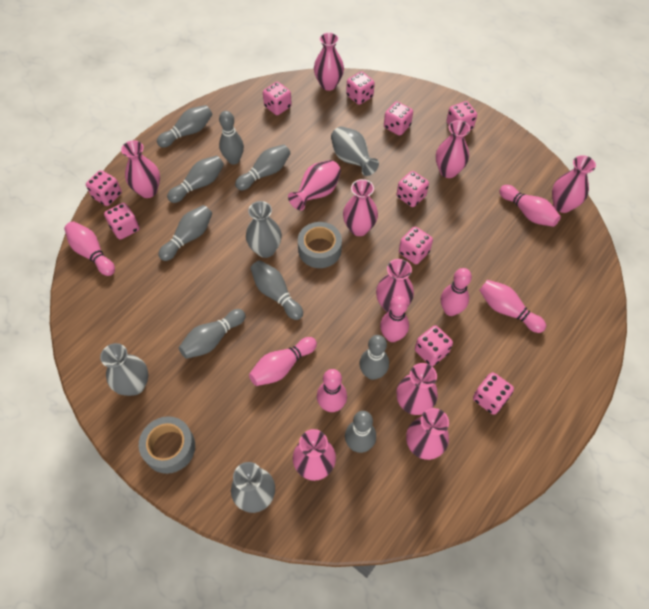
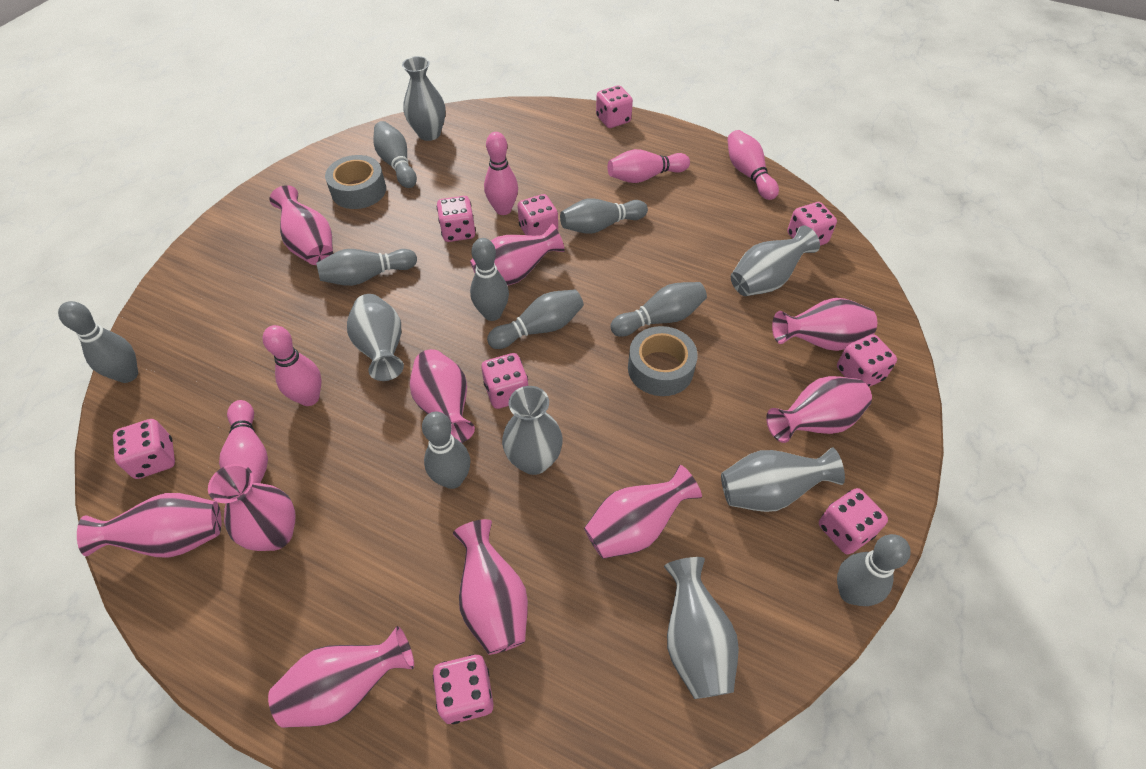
grey vase: [100,343,148,396] [231,462,275,513] [246,201,282,258] [331,126,379,176] = 4 -> [347,294,404,381] [402,56,446,141] [502,386,563,475] [664,557,739,699] [721,447,845,512] [731,226,820,296] = 6
pink bowling pin: [64,221,115,276] [249,337,317,386] [317,369,347,412] [380,295,409,342] [441,268,472,316] [479,280,546,333] [499,185,561,227] = 7 -> [219,400,268,483] [263,325,322,406] [484,132,518,215] [608,149,690,183] [727,130,779,200] = 5
pink dice: [86,170,122,206] [104,203,139,240] [263,82,292,115] [346,71,375,105] [384,102,413,136] [397,171,429,207] [399,227,433,264] [415,325,453,366] [446,101,477,130] [473,372,514,415] = 10 -> [113,419,175,479] [433,655,494,724] [437,196,476,242] [481,353,528,409] [517,194,558,236] [596,85,633,128] [788,202,837,246] [819,488,888,554] [837,334,897,387] = 9

